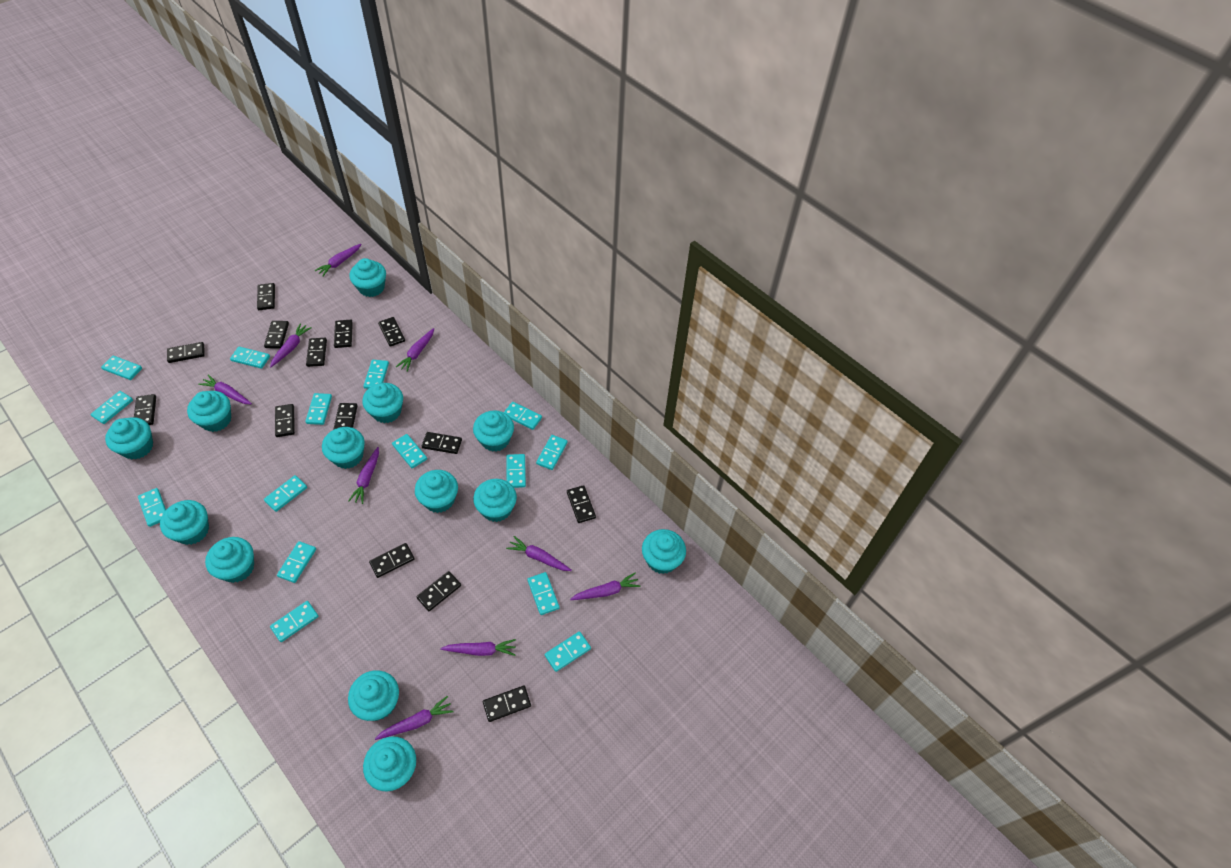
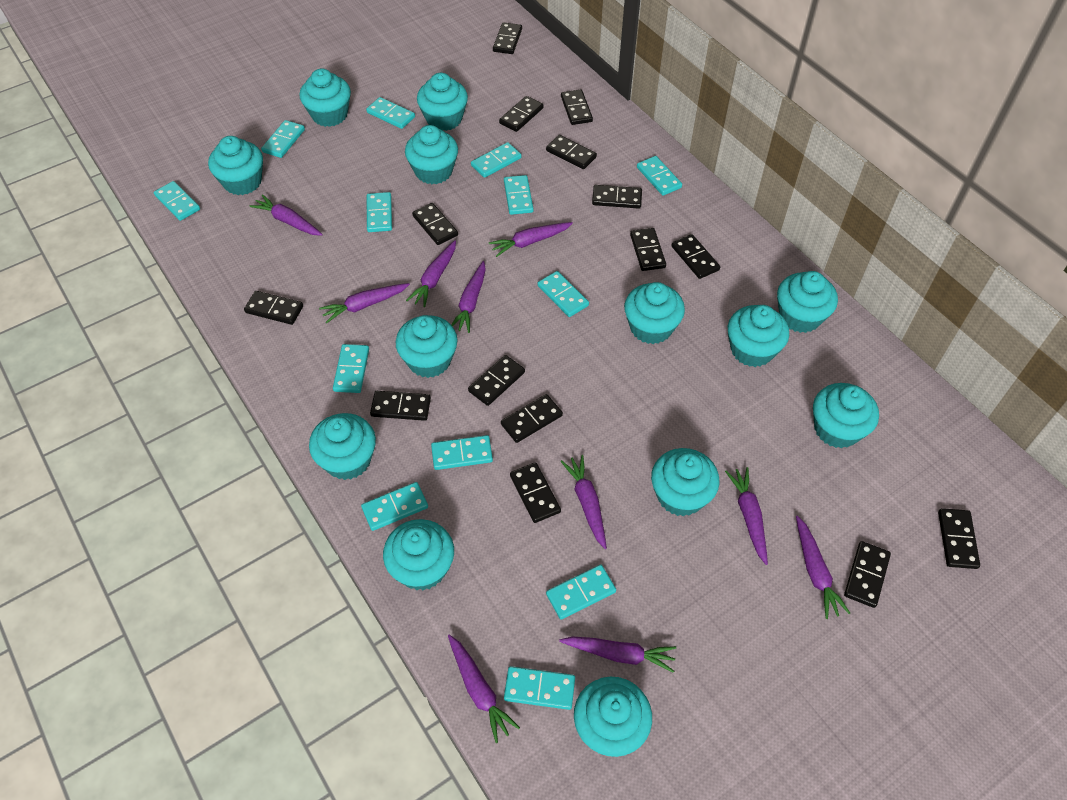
black domino: [134,394,156,425] [167,342,205,363] [257,283,275,310] [264,321,289,349] [275,404,295,437] [306,338,327,367] [333,403,357,430] [334,320,353,348] [369,543,415,578] [378,317,405,347] [416,571,461,611] [422,432,462,454] [483,686,531,722] [567,485,596,523] = 14 -> [244,291,303,325] [370,391,431,421] [412,203,458,245] [468,355,525,406] [493,22,522,54] [499,96,543,132] [501,394,563,443] [510,462,561,523] [546,135,597,169] [561,89,593,125] [592,185,642,208] [630,228,666,271] [671,234,720,279] [844,541,891,608] [938,508,980,569] = 15
purple carrot: [198,375,252,404] [270,323,311,367] [315,244,361,276] [348,447,379,504] [375,696,454,740] [396,328,434,372] [440,639,516,656] [506,536,572,571] [570,573,641,600] = 9 -> [250,194,323,236] [319,283,410,323] [406,240,456,307] [448,634,520,743] [451,261,486,333] [489,222,573,257] [559,637,676,673] [560,455,607,549] [725,467,768,565] [796,516,850,619] = 10
turquoise domino: [90,391,133,424] [101,356,142,380] [138,488,166,527] [230,347,270,369] [264,475,307,512] [270,601,318,642] [277,541,316,583] [305,393,332,425] [363,360,389,389] [392,434,427,468] [504,402,542,430] [506,454,526,488] [527,572,559,615] [536,435,568,470] [545,631,591,672] = 15 -> [154,181,200,221] [261,120,305,158] [333,344,369,393] [361,482,428,531] [366,97,415,129] [367,192,392,232] [431,435,493,470] [471,142,521,178] [504,175,534,215] [504,666,575,710] [538,271,589,317] [546,565,616,619] [637,156,682,196] = 13

